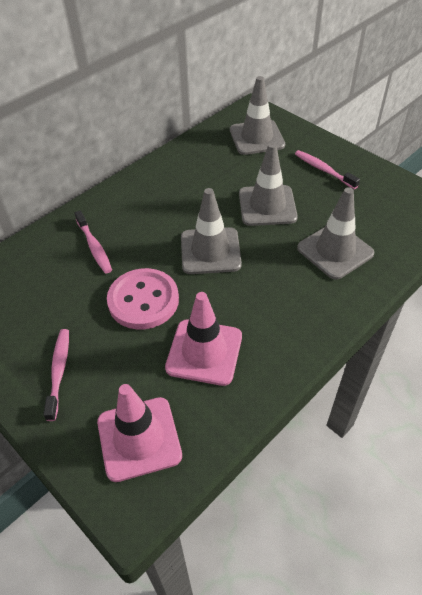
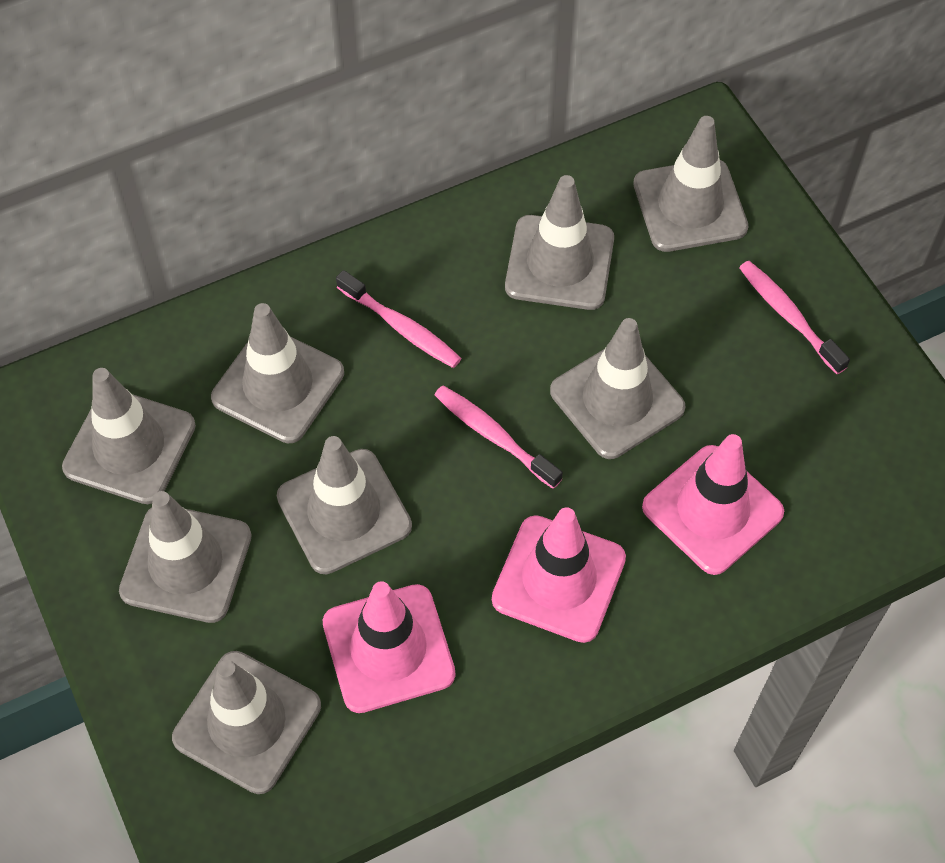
grey traffic cone: [181,188,242,274] [230,76,285,155] [239,143,298,226] [297,187,374,280] = 4 -> [62,368,196,504] [119,491,252,623] [172,651,321,794] [211,303,344,443] [277,436,412,575] [505,175,614,310] [550,318,686,459] [633,116,749,252] = 8
pink button: [107,268,179,329] = 1 -> none = 0
pink traffic cone: [97,384,182,482] [165,292,242,386] = 2 -> [323,581,456,713] [492,507,626,643] [642,434,784,575] = 3

